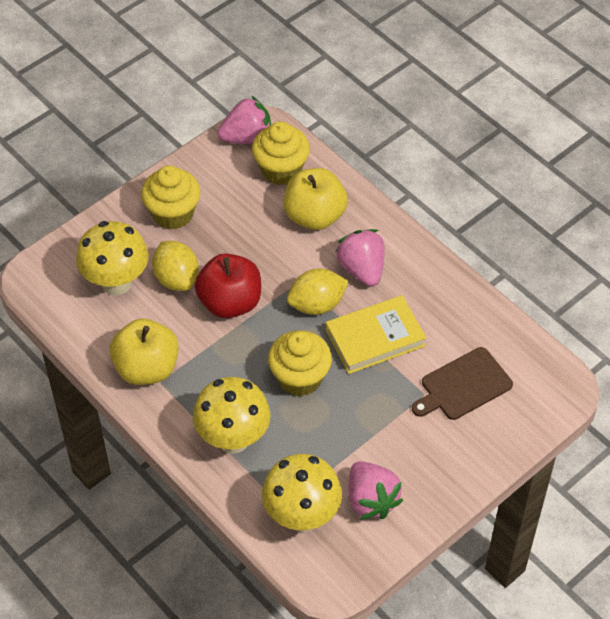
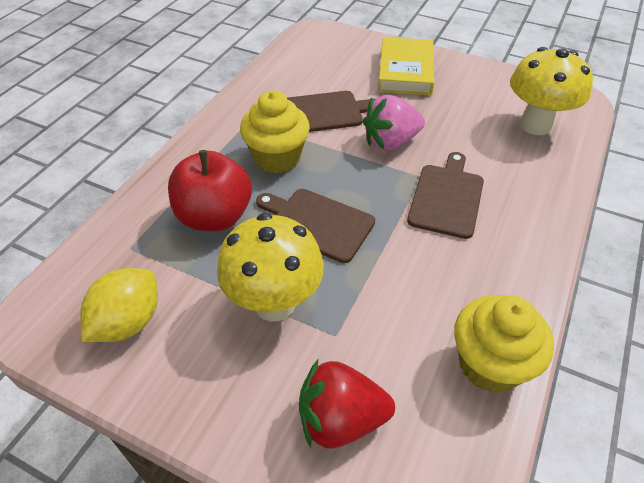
brown cutting board: [412,347,513,420] = 1 -> [256,189,375,263] [287,91,376,132] [407,152,484,239] = 3
pink strawberry: [218,96,271,144] [335,229,385,287] [348,461,403,520] = 3 -> [363,95,425,151] = 1
red strawberry: none = 0 -> [299,360,395,449] = 1
yellow apple: [110,318,179,385] [284,168,348,230] = 2 -> none = 0
yellow cupcake: [141,166,200,230] [252,122,310,185] [268,330,332,396] = 3 -> [240,90,310,173] [454,295,554,393] = 2
yellow lemon: [152,241,199,291] [287,268,349,315] = 2 -> [80,268,158,342] = 1
yellow mushroom: [76,221,149,295] [193,377,271,453] [262,454,342,532] = 3 -> [217,213,324,322] [510,47,593,135] = 2

